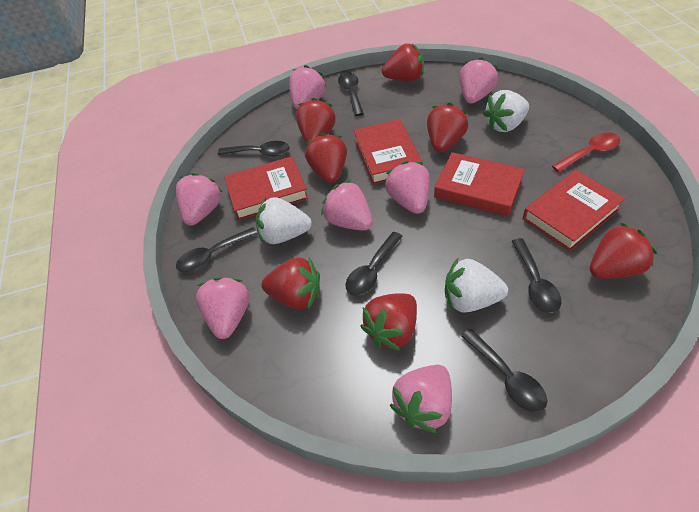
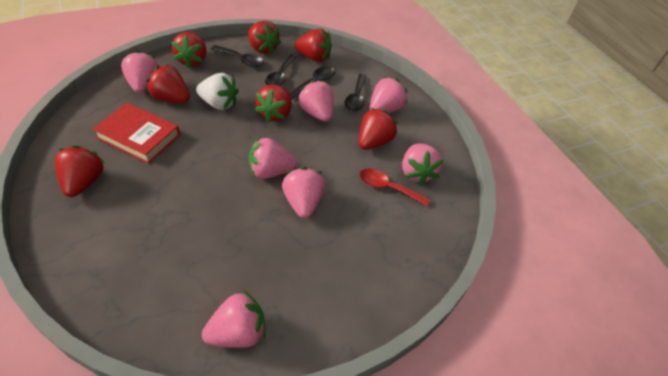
black spoon: [176,227,258,272] [218,141,289,157] [338,72,364,116] [346,232,403,296] [461,329,547,412] [512,238,561,313] = 6 -> [211,45,264,67] [265,54,297,86] [290,66,335,99] [345,74,367,111] = 4
red book: [224,156,309,221] [353,119,423,185] [434,152,525,217] [523,170,625,251] = 4 -> [92,103,180,164] = 1
white strawberry: [256,197,312,244] [445,258,508,313] [483,90,529,132] = 3 -> [196,73,239,110] = 1

